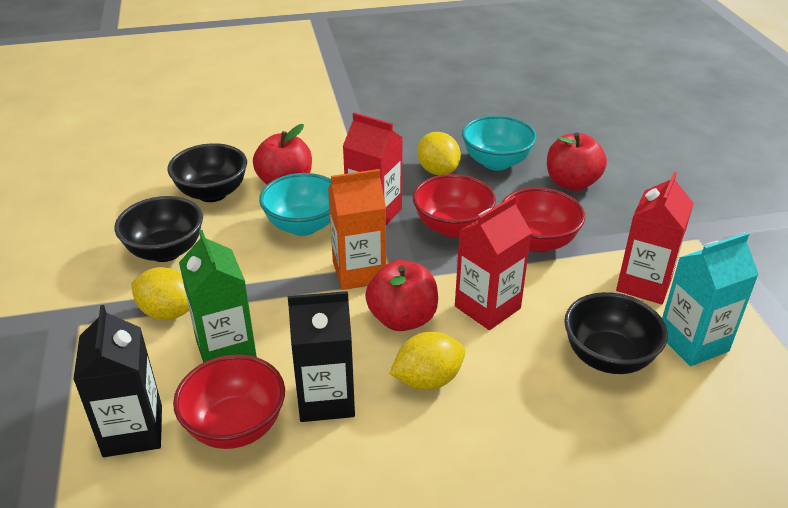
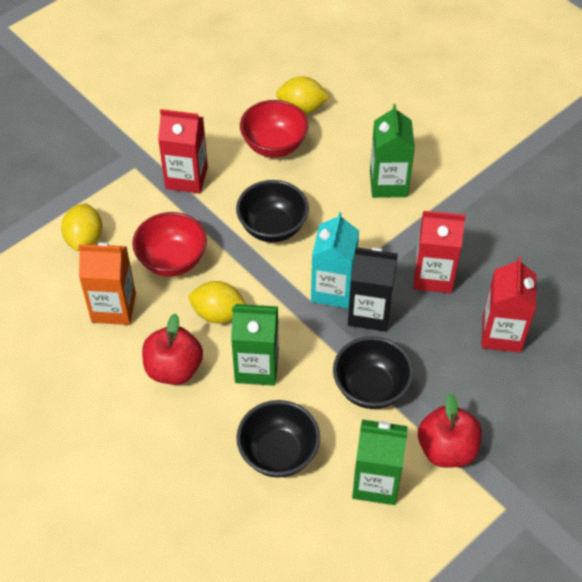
black carton: [73,305,162,457] [288,291,355,422] = 2 -> [348,247,398,332] = 1
green carton: [179,230,257,363] = 1 -> [231,304,279,386] [352,419,408,505] [370,104,415,198] = 3
red apple: [253,124,312,185] [365,260,438,331] [547,133,607,191] = 3 -> [142,314,203,385] [418,394,482,468] = 2
red bowl: [173,355,285,449] [413,174,496,237] [501,187,585,252] = 3 -> [132,212,207,277] [240,100,308,157] = 2
turquoise bowl: [259,173,331,236] [462,115,537,171] = 2 -> none = 0

